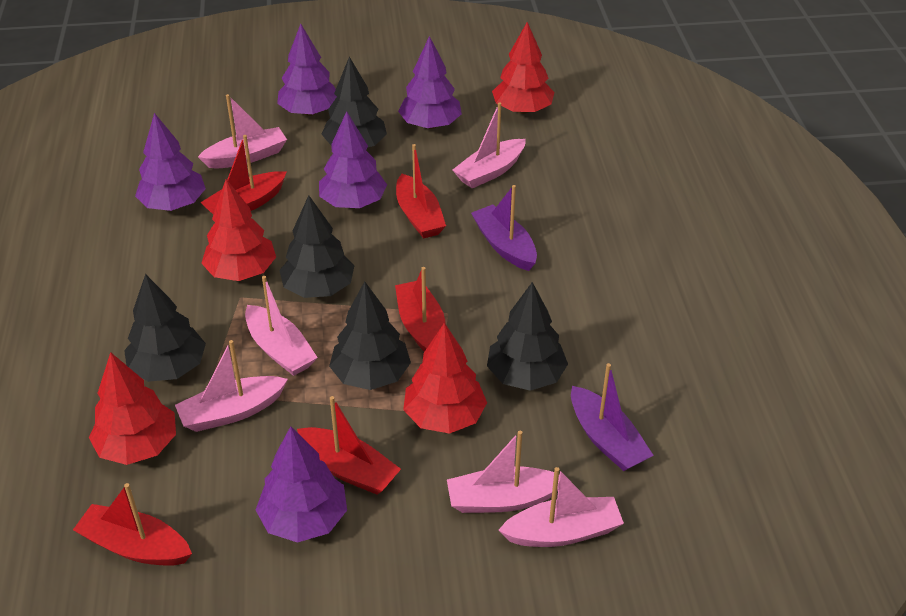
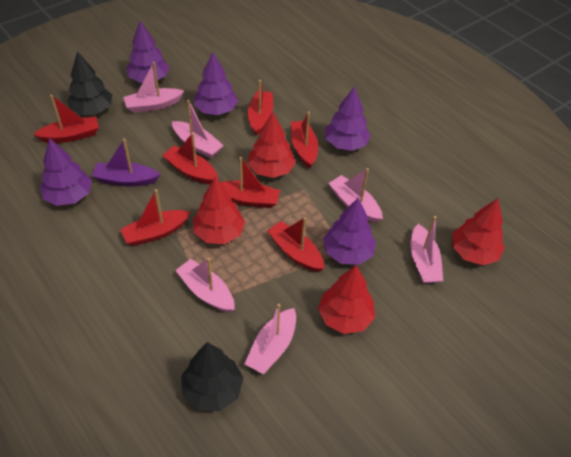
black tree: [124,274,206,382] [279,195,354,298] [322,57,387,147] [329,281,411,390] [487,282,568,391] = 5 -> [67,51,112,115] [181,342,244,411] = 2
purple boat: [471,185,537,271] [571,363,654,471] = 2 -> [92,139,160,187] = 1
red boat: [73,483,192,566] [200,135,287,214] [297,396,401,495] [395,267,446,352] [396,144,446,239] = 5 -> [33,95,99,143] [120,189,190,246] [162,133,218,184] [220,157,281,208] [248,80,273,136] [267,217,324,272] [291,112,318,169] = 7

